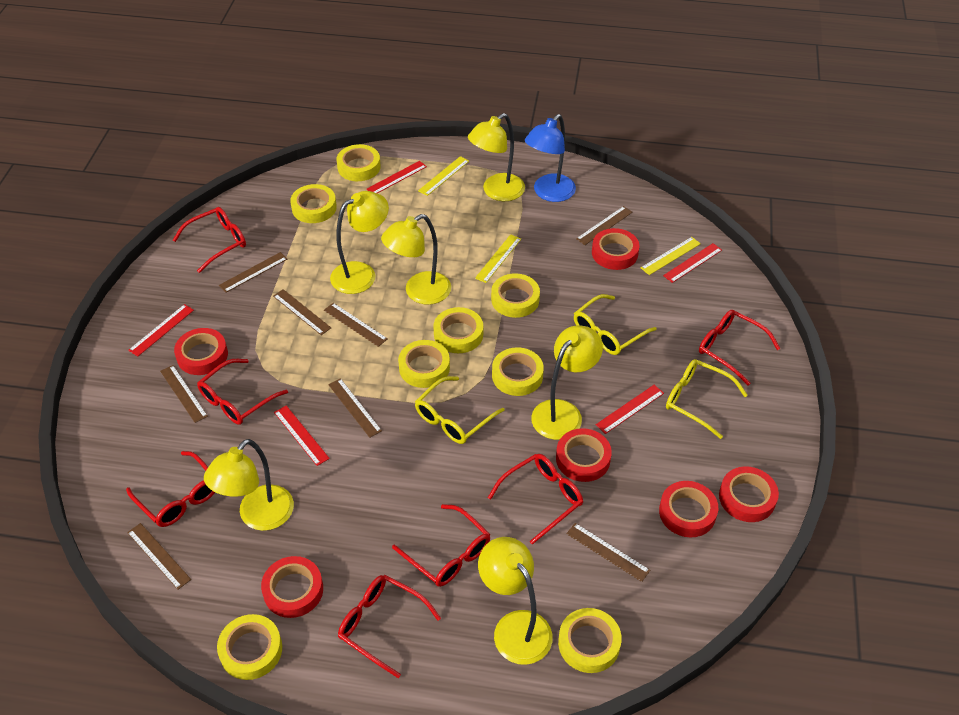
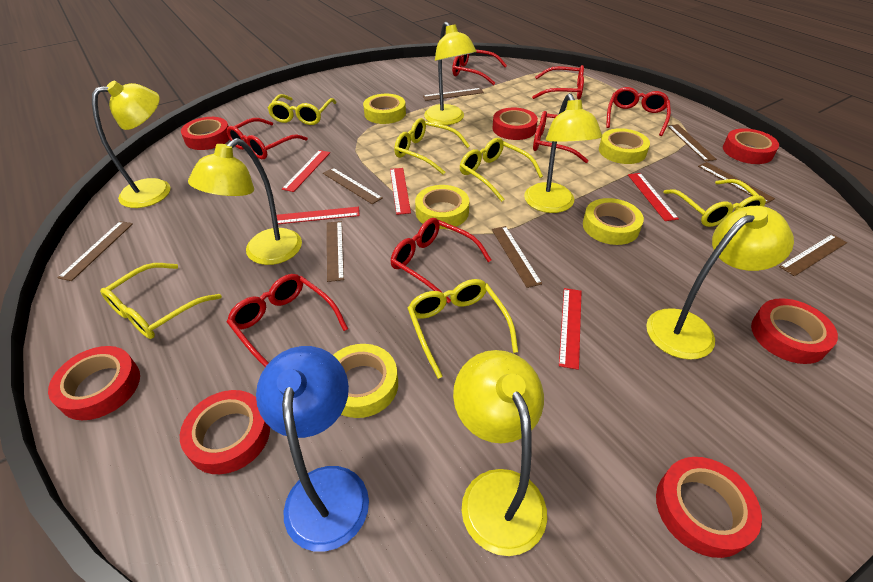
red tape: [174,328,228,375] [261,556,323,618] [556,428,612,482] [592,228,640,270] [659,481,718,537] [719,466,779,522] = 6 -> [48,346,140,420] [180,390,270,474] [181,117,230,150] [492,108,538,140] [656,457,762,558] [723,128,779,164] [751,298,838,364] = 7
yellow glasses: [415,376,505,444] [574,294,657,355] [666,359,748,439] = 3 -> [100,263,222,339] [267,94,337,125] [394,118,470,175] [408,279,518,379] [460,138,543,202] [664,179,766,227] = 6
yellow ruler: [418,156,469,196] [475,234,521,283] [641,237,701,275] = 3 -> none = 0
yellow tape: [217,614,282,680] [290,184,337,223] [337,144,381,181] [398,340,450,388] [433,307,483,353] [491,273,540,318] [492,347,544,396] [558,608,622,673] = 8 -> [333,344,398,418] [363,94,406,124] [415,185,469,229] [583,198,644,245] [599,128,650,164] = 5

